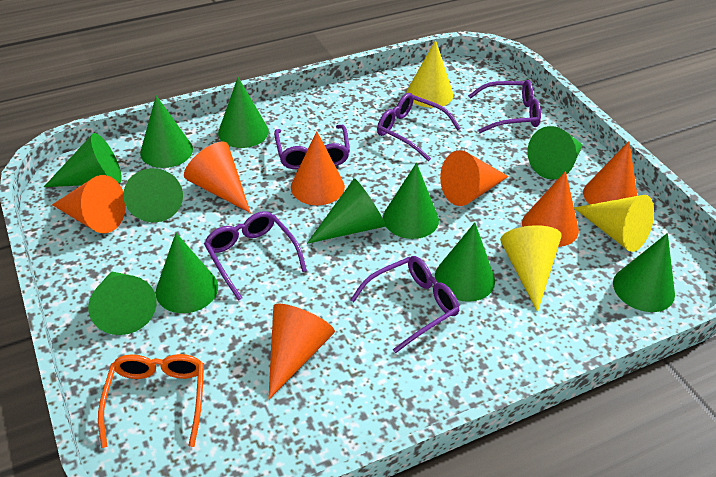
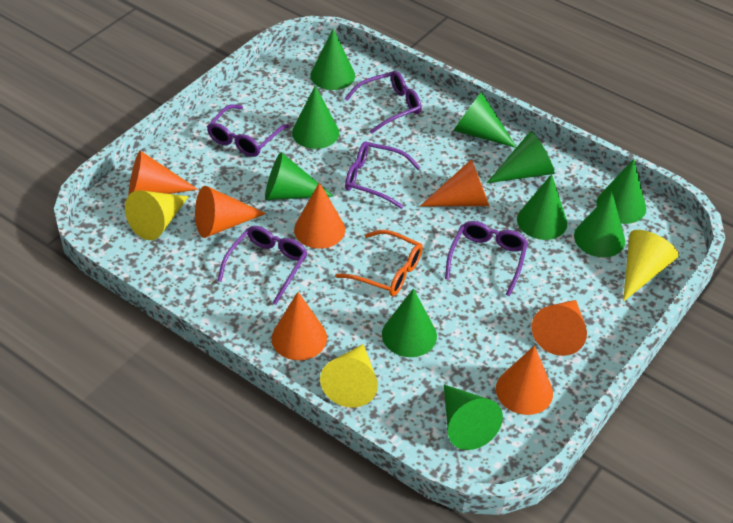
green cone: [44,133,122,187] [88,271,157,335] [123,168,183,223] [140,95,193,168] [156,233,218,313] [218,77,269,148] [307,178,386,244] [383,163,439,239] [435,223,495,302] [528,126,583,179] [613,233,675,312] = 11 -> [265,152,334,200] [292,85,339,149] [310,29,355,90] [382,289,437,357] [444,385,503,450] [453,92,516,148] [487,131,554,183] [517,174,567,240] [574,192,625,257] [596,159,646,224] = 10

